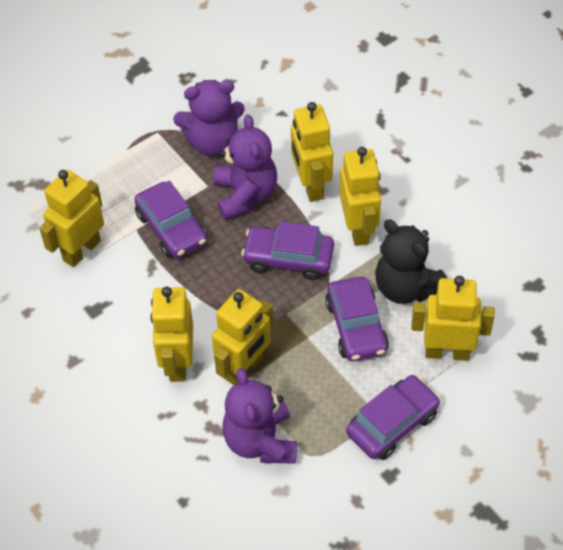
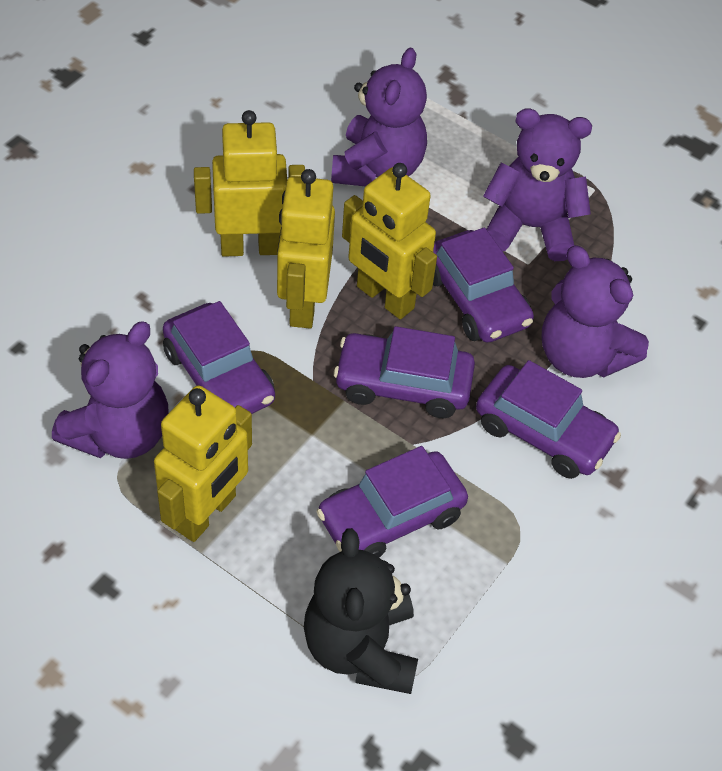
purple car: [134,180,207,258] [241,221,334,280] [325,276,389,361] [346,375,440,460] = 4 -> [163,301,275,414] [316,446,468,558] [334,326,475,418] [433,228,534,342] [476,360,621,479] = 5
purple teddy bear: [173,80,245,156] [213,114,277,220] [222,368,297,464] = 3 -> [52,321,168,459] [331,48,427,187] [483,108,592,261] [541,245,649,378] = 4
yellow robot: [39,170,104,267] [150,287,193,382] [212,289,273,385] [291,102,333,202] [340,147,381,246] [411,276,495,361] = 6 -> [154,386,252,542] [194,110,305,257] [277,169,335,328] [342,163,437,319] = 4

